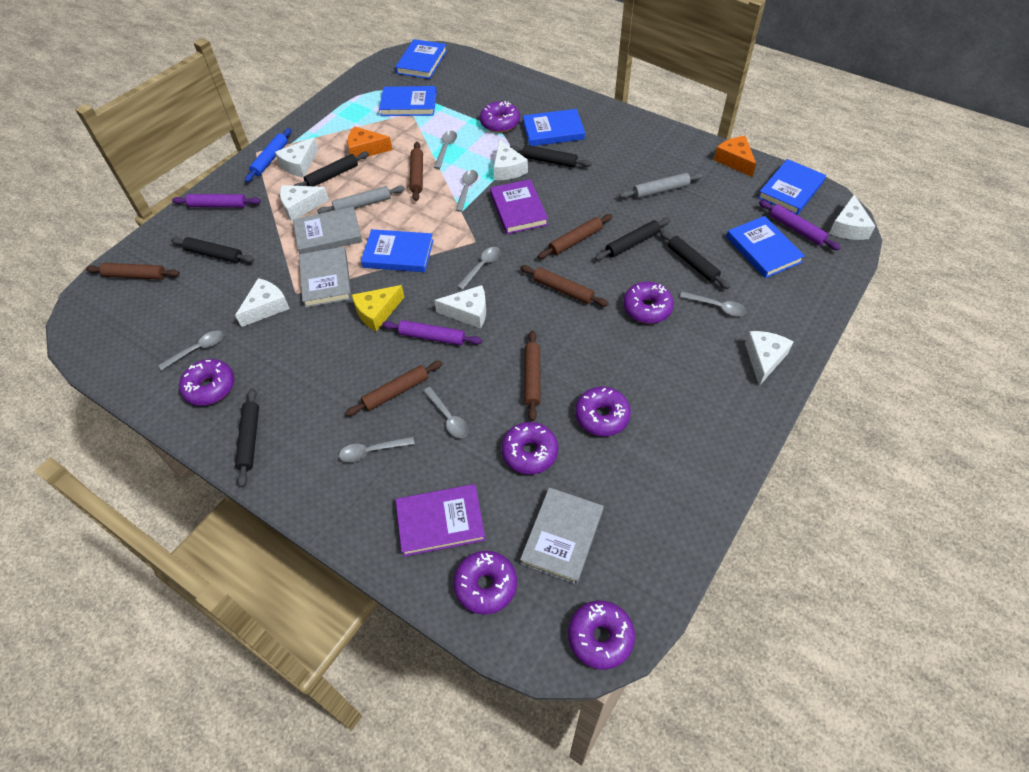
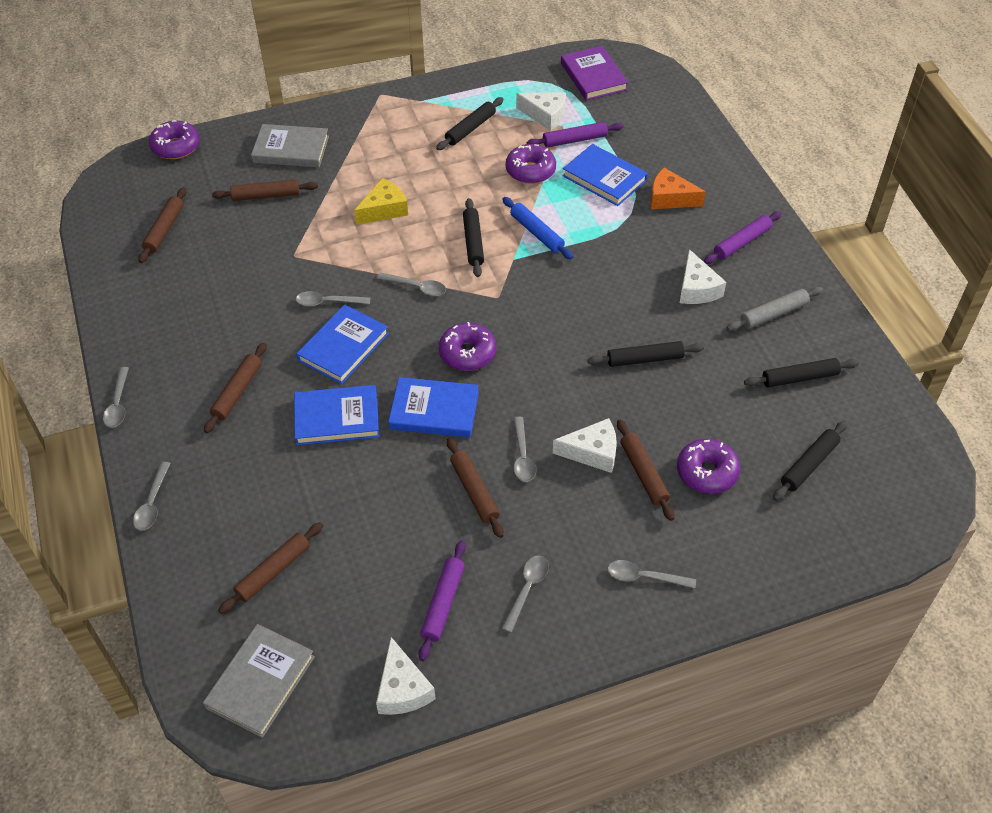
black rolling pin: [171,237,254,263] [235,388,259,487] [293,152,369,186] [509,145,592,168] [595,218,671,260] [660,230,730,289] = 6 -> [436,97,503,150] [463,198,484,277] [587,341,704,367] [744,358,859,387] [773,421,848,501] = 5
blue book: [361,229,434,272] [379,86,437,116] [395,39,447,79] [523,109,585,146] [726,216,805,278] [758,159,826,215] = 6 -> [294,385,380,445] [296,304,389,384] [388,377,479,438] [562,144,648,206] = 4
grey book: [293,207,362,254] [299,247,352,308] [520,487,604,585] = 3 -> [203,624,315,738] [251,124,329,168] = 2
grey rolling pin: [317,186,405,214] [620,173,703,198] = 2 -> [726,287,823,331] = 1
orange cheese: [348,126,392,157] [714,136,756,177] = 2 -> [650,168,706,209] = 1
purple book: [396,484,486,557] [490,179,548,234] = 2 -> [561,46,628,100] = 1
purple donut: [179,359,234,406] [453,551,517,614] [480,101,520,133] [501,422,558,474] [568,601,635,669] [575,387,631,436] [623,282,674,324] = 7 -> [149,120,200,159] [439,322,496,371] [506,144,556,184] [677,439,740,494] = 4
white cheese: [235,278,290,327] [275,137,318,177] [280,185,329,221] [434,285,486,329] [494,139,528,180] [745,331,793,386] [829,195,875,240] = 7 -> [376,637,436,715] [516,92,566,131] [553,418,617,473] [680,249,726,304] = 4

